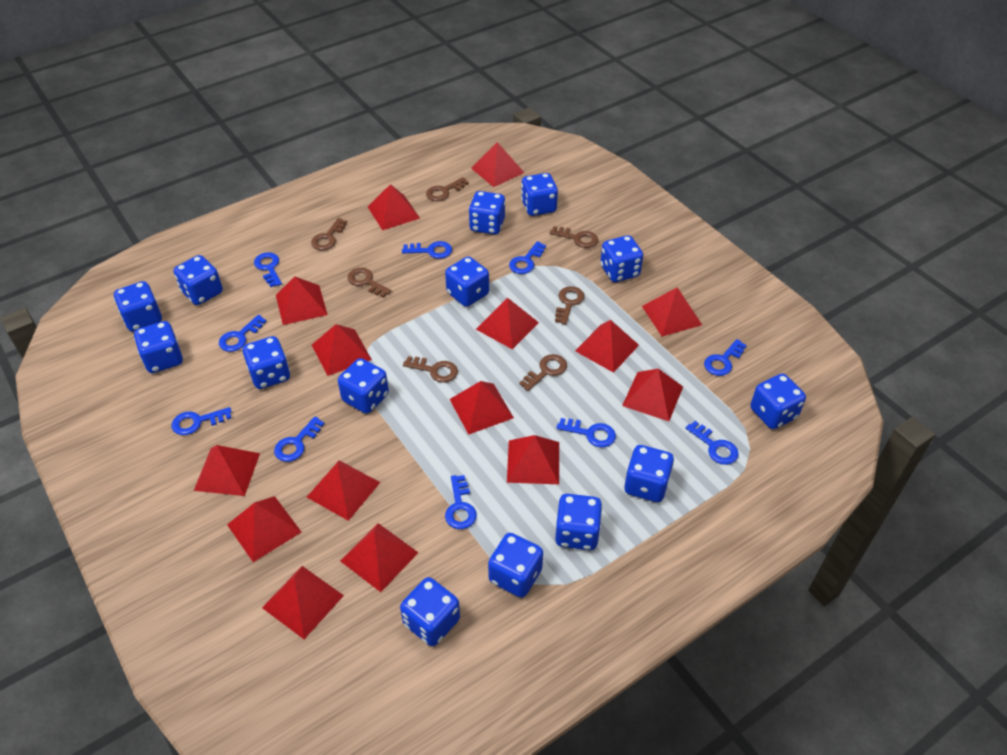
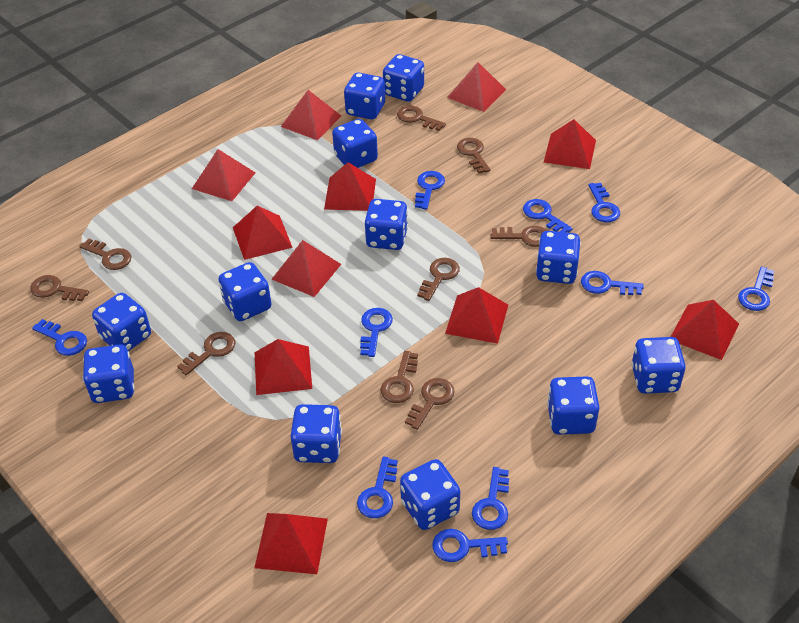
blue dice: [114,281,162,332] [134,321,183,373] [173,255,223,305] [243,336,290,389] [338,358,389,414] [400,577,460,646] [445,256,489,307] [469,191,506,234] [488,533,543,598] [521,173,558,216] [555,494,602,550] [600,235,643,282] [624,445,674,502] [750,374,806,429] = 14 -> [83,344,135,403] [92,293,151,351] [218,262,272,321] [290,404,342,463] [332,119,378,168] [344,72,385,120] [365,199,408,250] [383,54,424,102] [400,459,460,530] [536,231,581,284] [547,376,600,435] [631,337,686,394] = 12
brown key: [311,218,347,250] [347,268,391,297] [403,356,458,383] [426,177,469,201] [520,354,567,391] [550,226,598,248] [555,286,585,325] = 7 -> [30,275,89,301] [79,238,132,270] [177,332,236,375] [381,351,418,403] [397,105,446,131] [405,378,454,430] [417,258,460,301] [457,138,491,173] [491,226,547,247] = 9
red pyramid: [194,445,260,496] [227,496,301,562] [262,566,344,639] [276,277,328,325] [307,460,381,521] [312,324,372,376] [340,523,419,592] [368,184,420,230] [450,381,514,435] [471,142,524,187] [476,298,539,349] [507,435,559,484] [575,320,639,373] [622,369,683,421] [642,287,702,336] = 15 -> [192,149,256,201] [233,206,293,260] [254,513,328,574] [255,339,312,395] [271,240,341,297] [281,90,341,140] [324,162,376,211] [445,287,508,344] [447,62,506,112] [544,119,596,169] [671,300,739,360] = 11

